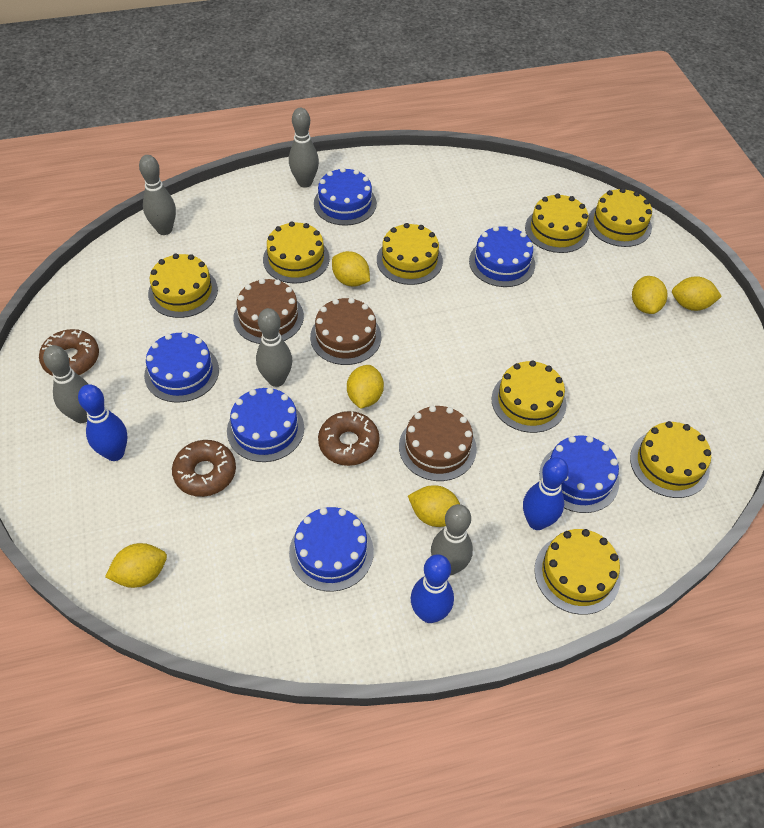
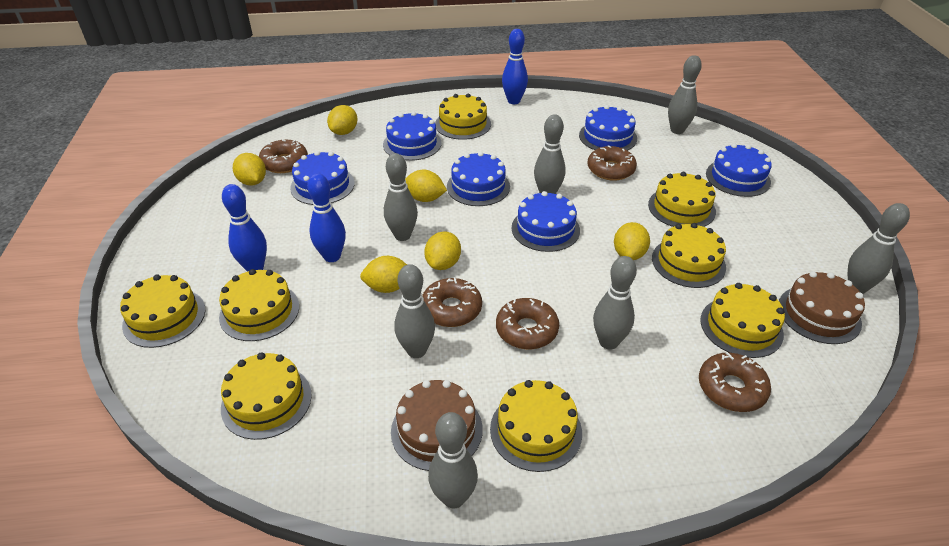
brown cake: [233,278,304,344] [310,298,381,365] [399,405,477,481] = 3 -> [391,380,483,471] [779,271,865,344] = 2
brown donut: [39,329,99,376] [172,440,236,497] [318,411,380,466] = 3 -> [259,140,308,173] [422,277,482,327] [496,298,559,349] [588,145,637,181] [699,352,771,412] = 5
grey bowling pin: [43,345,88,423] [139,155,176,235] [256,308,292,387] [289,108,319,188] [431,504,473,576] = 5 -> [384,153,418,241] [394,264,435,358] [428,412,478,509] [534,114,566,194] [593,256,637,350] [668,55,702,134] [848,203,910,294] = 7

